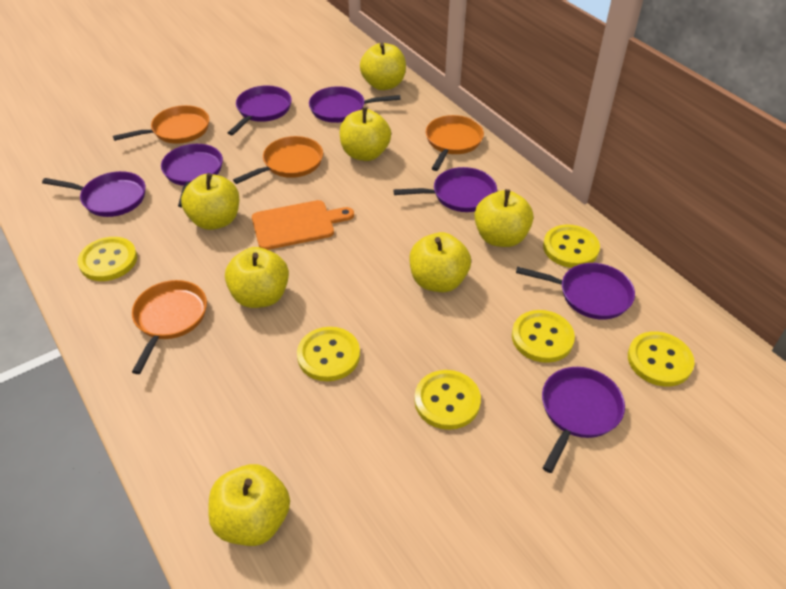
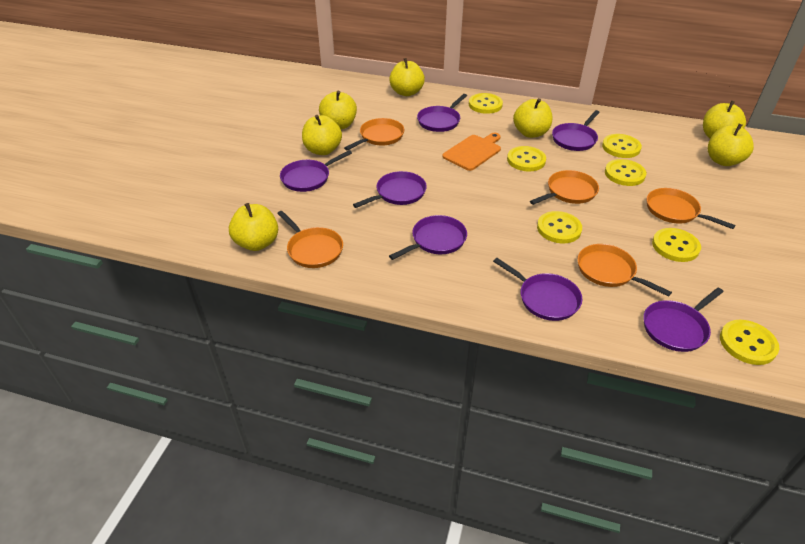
orange pan: [113,105,209,144] [132,280,207,374] [233,136,323,184] [426,115,484,171] = 4 -> [277,211,343,268] [344,118,404,150] [530,170,599,205] [577,244,672,297] [647,188,736,229] = 5
yellow button: [78,237,137,281] [297,327,360,381] [414,370,481,430] [512,310,575,363] [543,225,600,268] [628,331,694,387] = 6 -> [469,93,503,114] [507,146,546,171] [537,211,582,243] [602,134,642,158] [605,159,646,186] [652,228,701,262] [720,320,779,365] = 7

